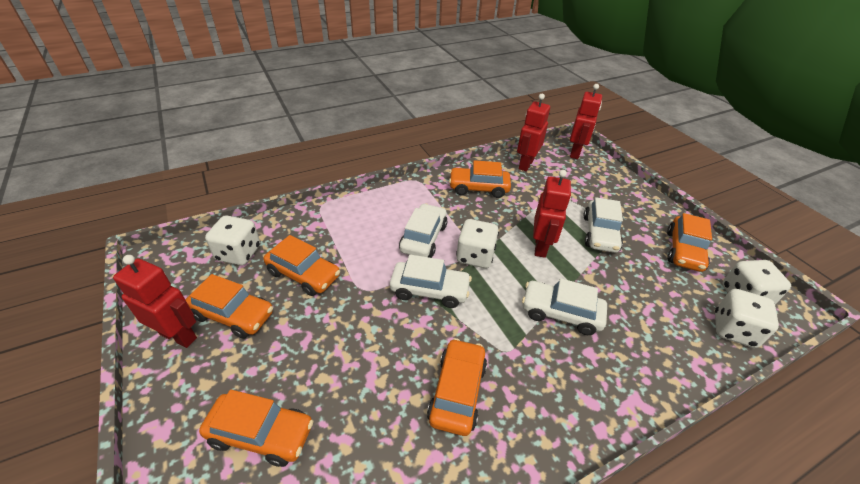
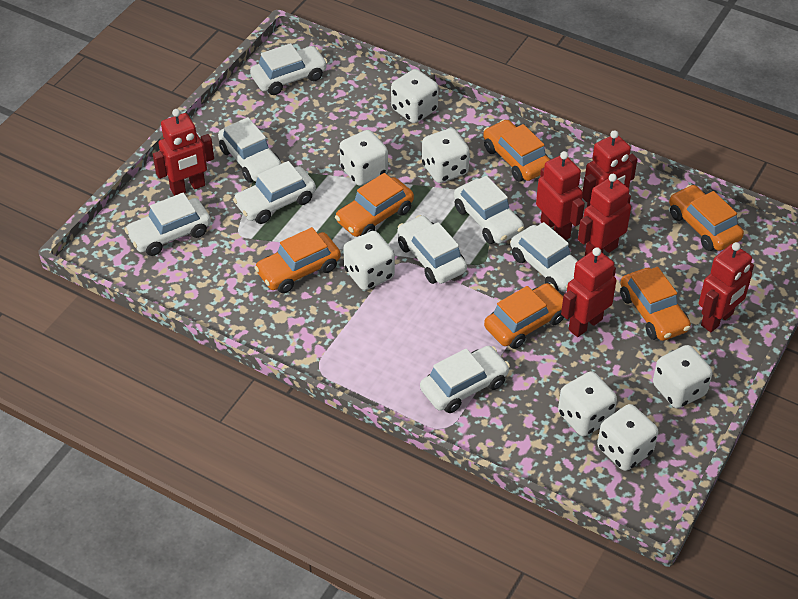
red robot: [113,255,197,348] [517,94,550,172] [533,170,571,258] [570,84,602,159] = 4 -> [153,109,214,196] [536,151,585,240] [561,247,617,337] [578,174,631,256] [582,130,638,207] [699,242,754,332] = 6
white car: [390,255,472,308] [399,203,448,258] [522,278,607,335] [583,197,623,253] = 4 -> [125,193,211,256] [218,117,281,183] [233,161,316,224] [250,43,327,95] [397,215,467,284] [420,346,510,413] [454,176,524,244] [511,222,578,292] = 8
white dice: [205,216,260,265] [456,219,499,268] [715,289,779,348] [722,260,791,304] = 4 -> [340,130,388,186] [343,231,395,290] [391,69,439,123] [422,128,470,183] [558,371,617,436] [597,404,658,471] [653,345,713,409] = 7

